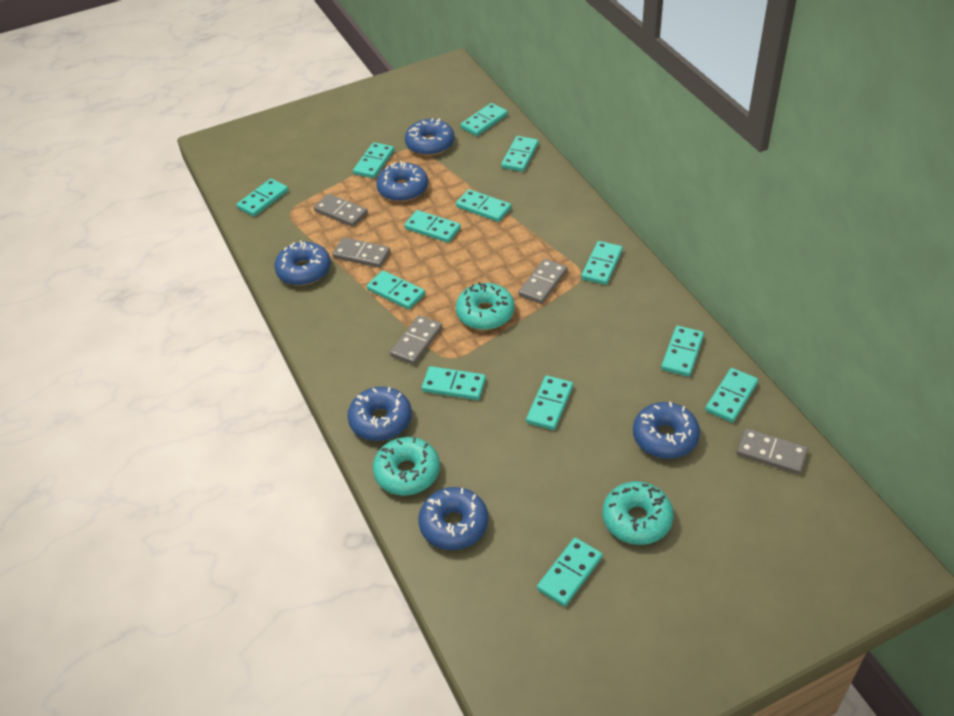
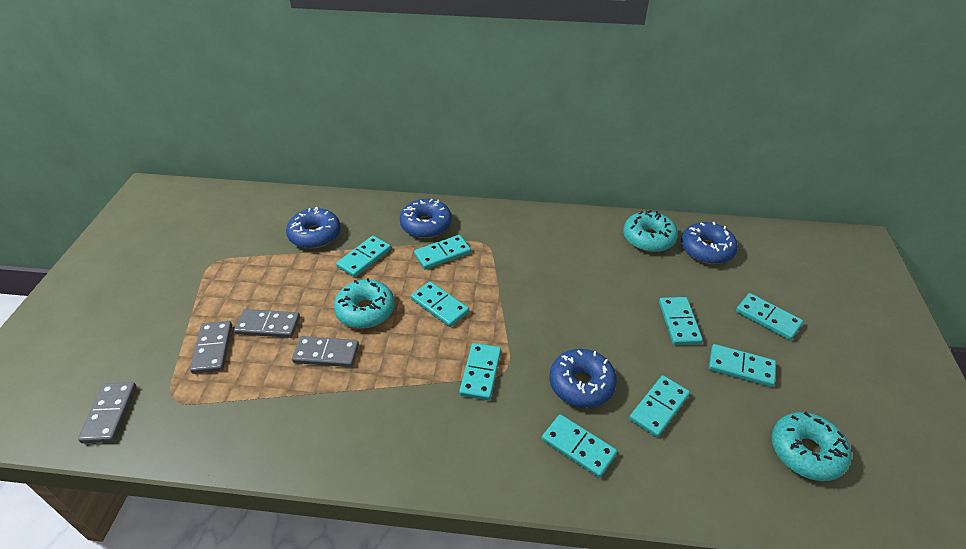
blue donut: [274,241,331,286] [347,387,412,441] [376,161,428,202] [405,118,454,156] [418,487,488,550] [633,402,700,459] = 6 -> [286,207,341,249] [400,199,452,238] [549,349,617,408] [681,222,738,264] = 4
grey domino: [314,194,368,227] [332,237,390,268] [390,315,442,365] [518,259,567,304] [737,428,808,474] = 5 -> [78,382,137,443] [190,321,232,374] [234,309,300,338] [292,336,359,367] = 4
turquoise domino: [237,179,288,217] [353,142,394,178] [367,271,425,310] [404,210,461,243] [422,366,486,400] [456,189,511,222] [461,103,508,136] [501,136,539,172] [526,375,573,430] [537,538,603,607] [581,241,623,285] [661,326,704,377] [705,368,758,422] = 13 -> [336,236,391,278] [411,281,469,327] [414,235,471,270] [459,343,501,400] [542,414,617,478] [629,375,690,437] [659,297,703,345] [709,344,776,387] [736,293,803,340] = 9

